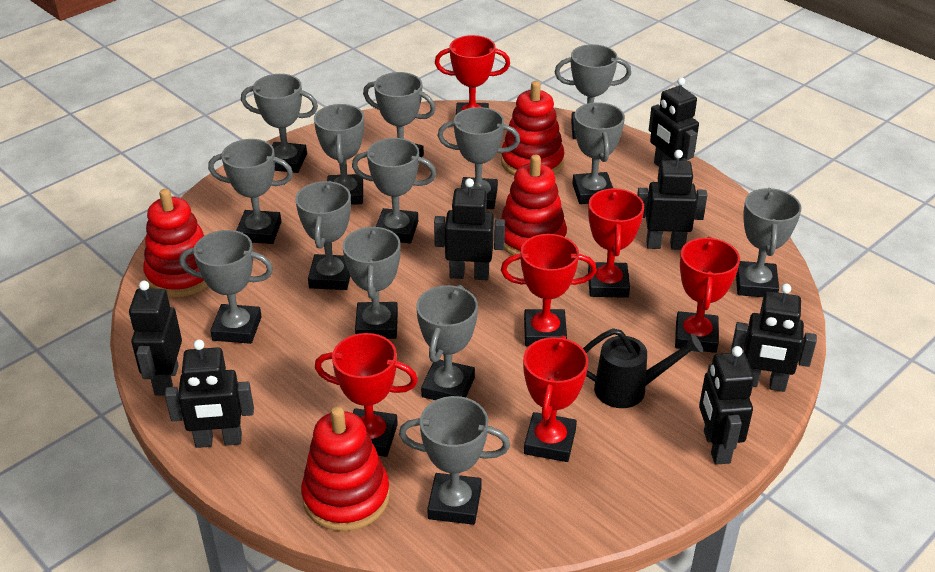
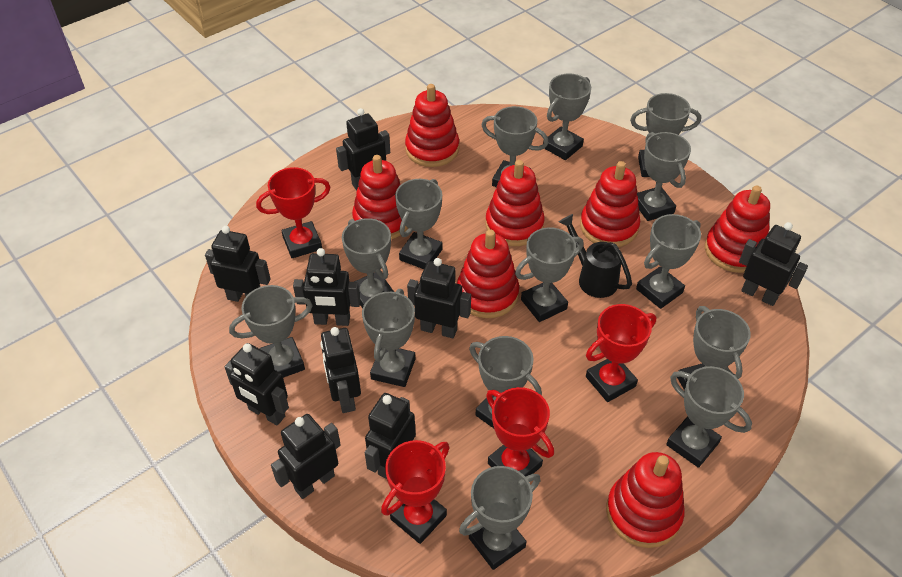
black robot: [129,281,182,396] [165,339,254,448] [434,178,505,280] [637,150,707,250] [649,77,699,167] [699,346,754,465] [731,284,817,392] = 7 -> [205,226,271,302] [225,343,289,426] [271,414,341,499] [293,248,360,326] [320,327,361,413] [336,108,390,190] [365,393,416,479] [407,258,471,338] [739,222,808,306] = 9
red stacking toy: [143,189,208,297] [301,406,390,531] [501,81,565,176] [501,154,567,255] = 4 -> [352,155,408,239] [405,84,459,167] [457,230,519,318] [485,160,544,246] [580,161,640,247] [606,452,685,548] [705,185,770,273] = 7
red trophy: [315,333,418,457] [435,35,510,115] [501,234,597,346] [523,335,588,462] [588,188,644,298] [675,237,740,353] = 6 -> [256,167,331,258] [381,440,449,544] [486,387,554,477] [586,304,656,402] = 4

